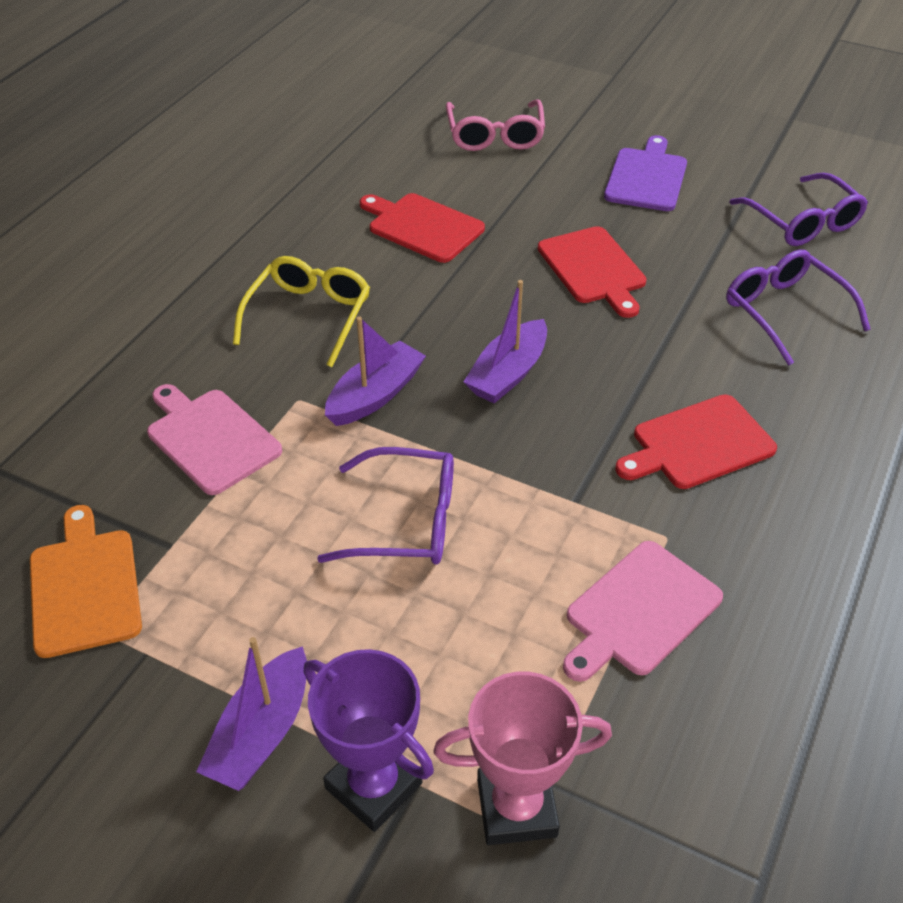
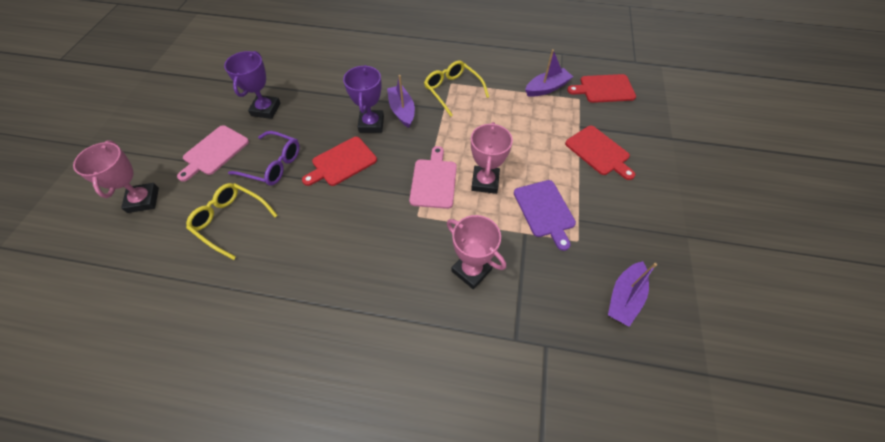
orange cutting board: [30,505,142,658] = 1 -> none = 0
pink glasses: [446,99,545,151] = 1 -> none = 0
pink trophy: [433,672,612,845] = 1 -> [73,140,159,213] [447,215,506,289] [471,122,513,194] = 3
purple glasses: [317,447,454,565] [726,249,870,366] [729,173,868,246] = 3 -> [228,131,300,186] = 1
purple trophy: [304,649,434,832] = 1 -> [224,51,281,119] [343,65,384,133] = 2
yellow glasses: [233,256,370,367] = 1 -> [186,183,278,260] [424,61,489,117] = 2

